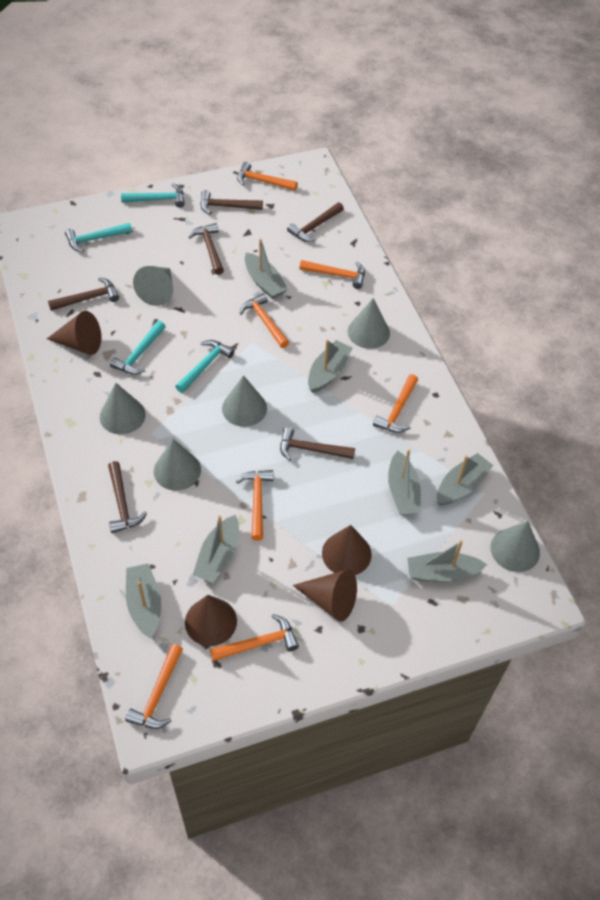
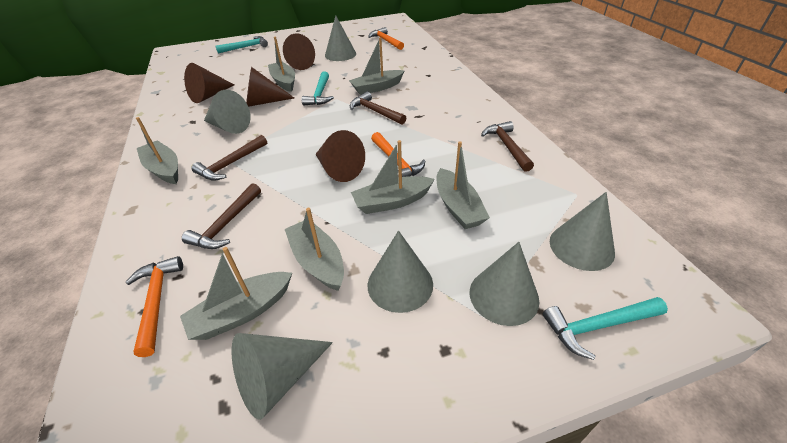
brown hammer: [48,278,119,311] [108,461,147,533] [189,223,224,275] [200,190,263,215] [280,427,355,461] [287,202,344,242] = 6 -> [182,183,261,249] [192,135,267,181] [350,91,406,124] [481,121,534,172] = 4
orange hammer: [125,644,183,729] [210,614,299,661] [236,470,273,541] [237,162,298,191] [240,293,289,348] [299,260,365,289] [373,374,418,433] = 7 -> [126,256,183,357] [368,27,404,50] [371,132,425,177] = 3
turquoise hammer: [65,223,132,252] [110,321,166,375] [121,184,185,208] [175,340,235,393] = 4 -> [215,36,268,54] [302,71,334,106] [543,297,668,360] = 3

